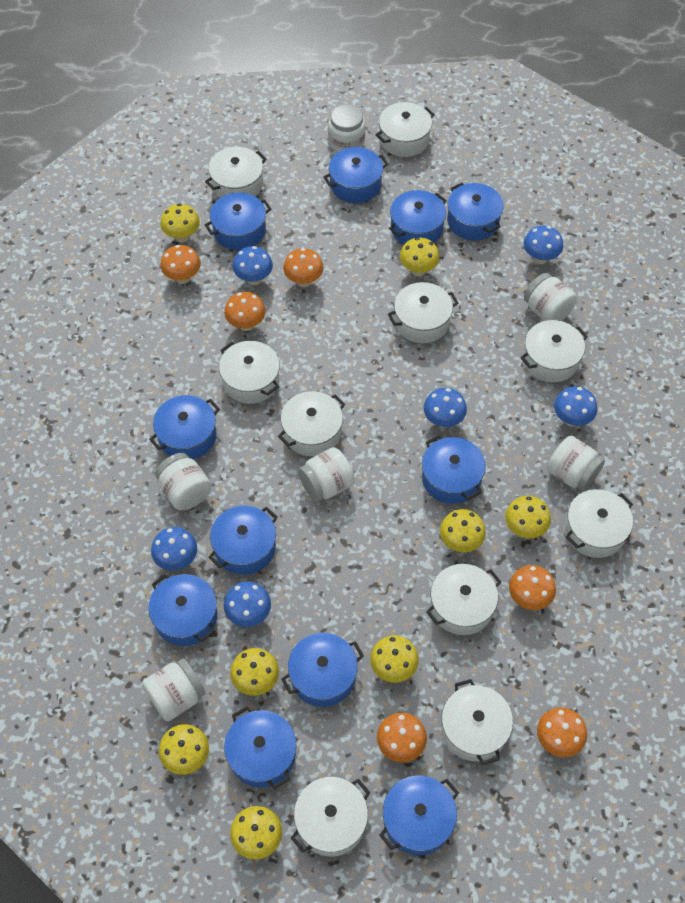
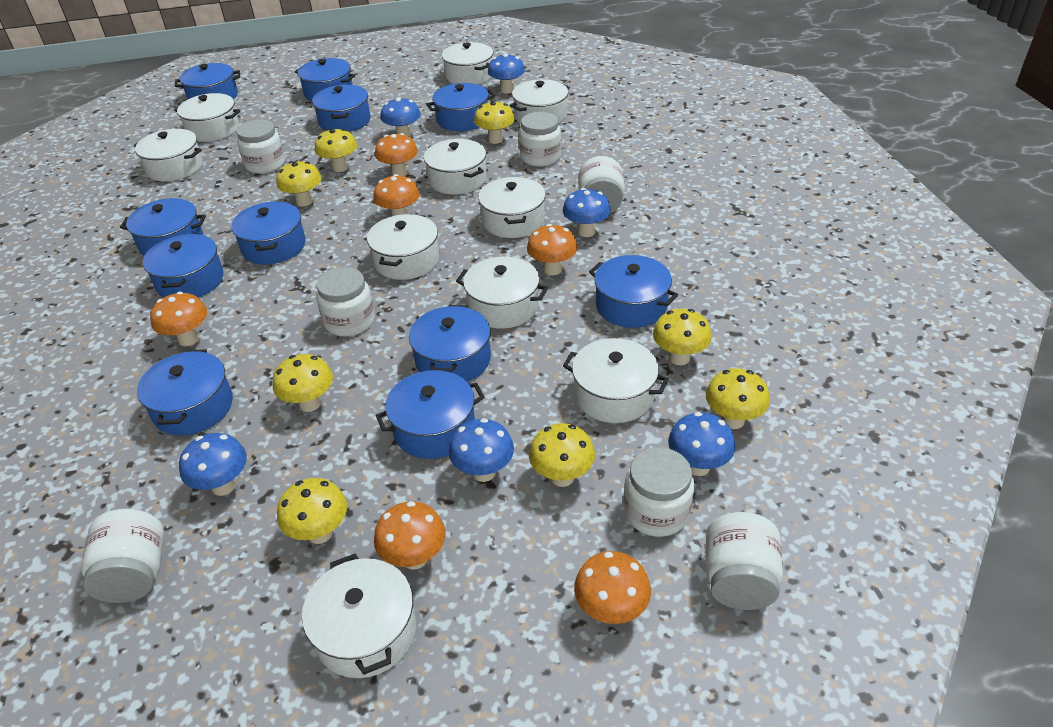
white jar: [143,658,205,721] [155,453,212,510] [298,447,355,502] [328,104,365,152] [524,273,577,321] [547,436,605,491] = 6 -> [81,509,164,603] [237,120,285,174] [316,267,375,336] [519,112,561,167] [578,156,625,213] [623,447,695,537] [706,512,783,610] = 7

